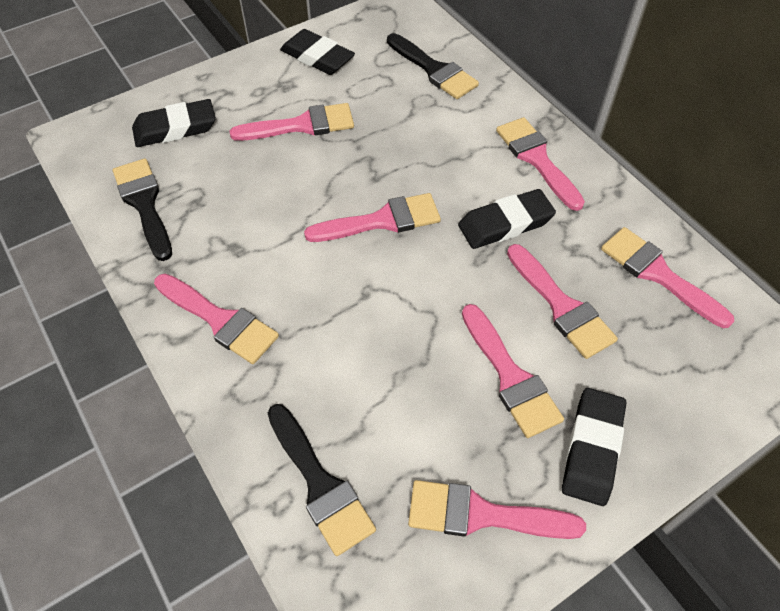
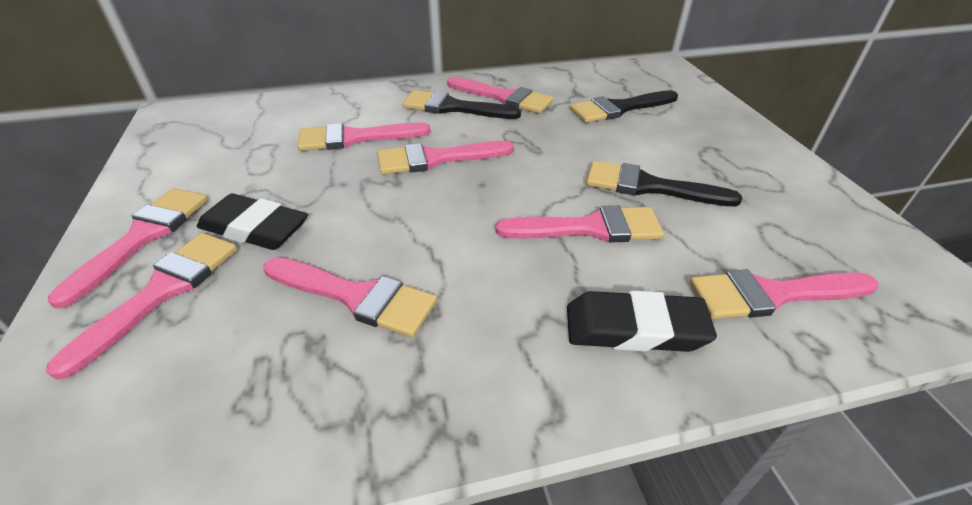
black eraser: [132,99,216,147] [280,29,355,75] [458,189,556,249] [562,388,626,506] = 4 -> [197,194,308,250] [567,290,717,352] = 2

